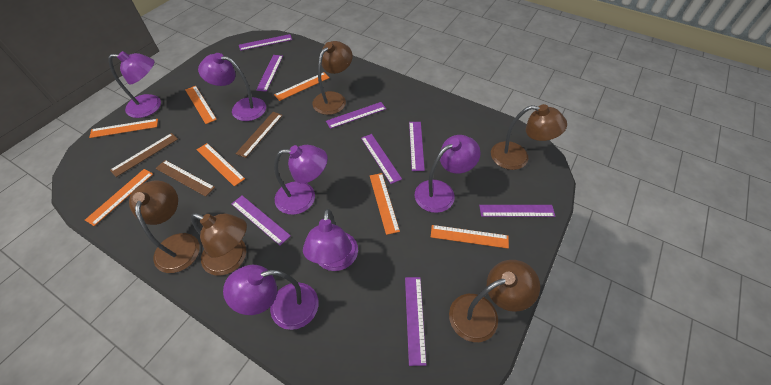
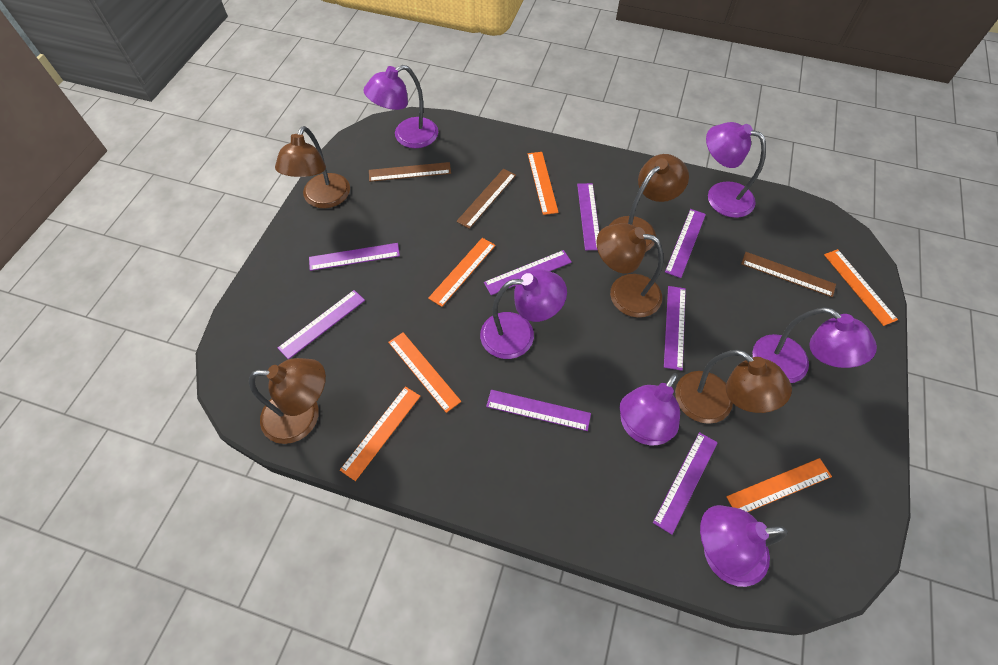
orange ruler: [85,169,153,226] [89,119,158,138] [185,86,217,124] [197,143,245,186] [274,72,330,101] [370,173,400,235] [431,225,509,249] = 7 -> [340,387,420,481] [388,332,461,413] [428,238,496,307] [528,152,559,215] [726,458,832,512] [824,249,898,326] = 6

